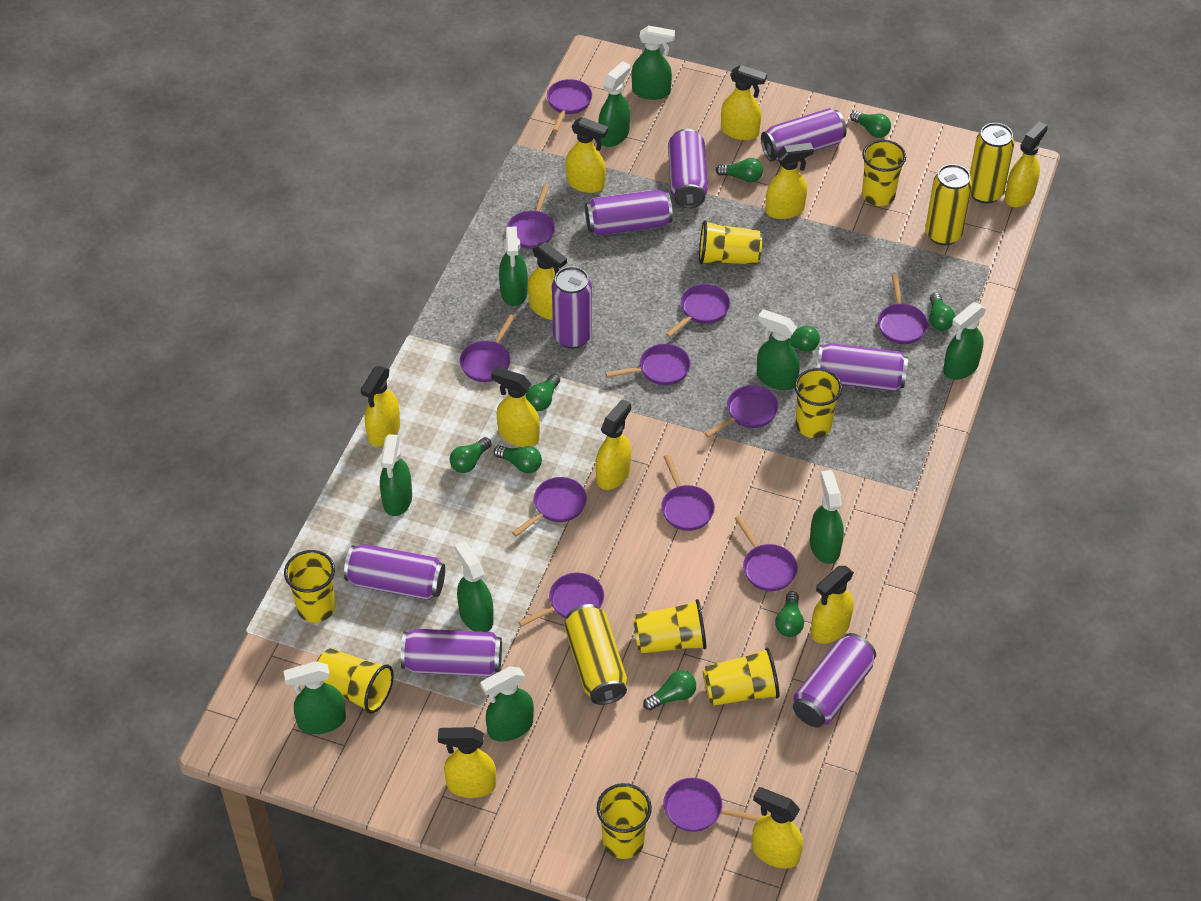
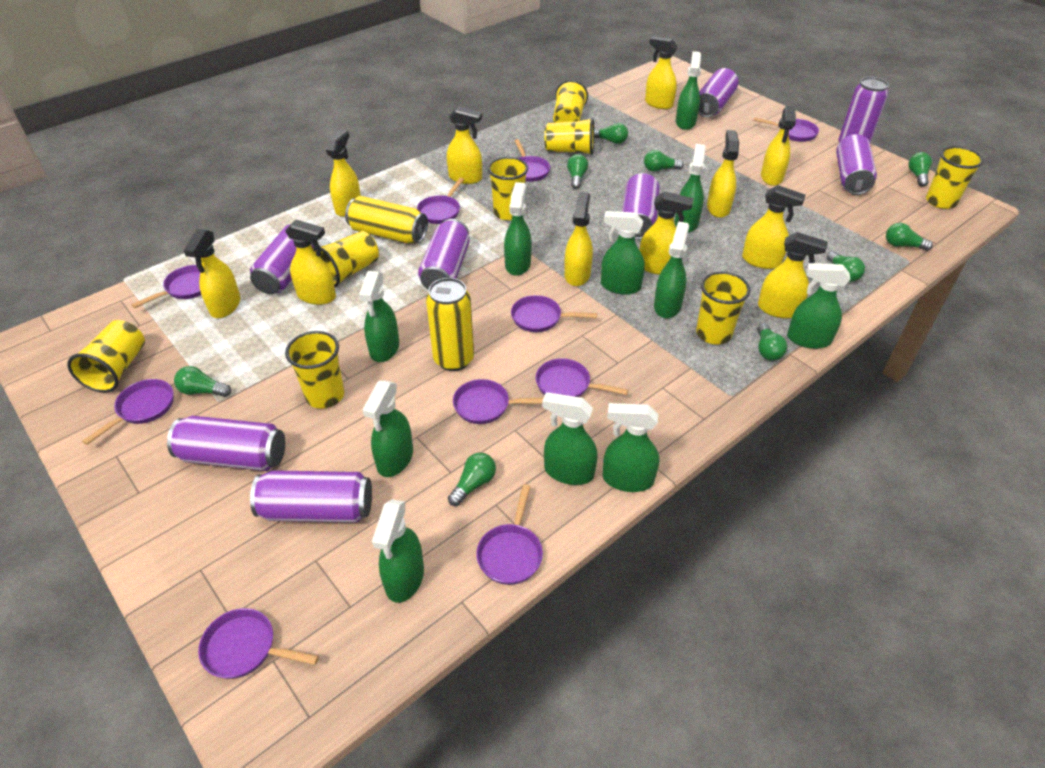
green spray bottle: [283,661,346,734] [380,434,412,516] [454,541,494,632] [480,666,534,742] [499,226,528,306] [598,61,630,147] [632,25,675,100] [757,309,800,390] [810,470,844,564] [943,302,986,380] = 10 -> [359,271,399,362] [362,380,413,477] [372,499,424,603] [504,182,532,276] [542,392,598,485] [601,211,645,295] [603,403,659,492] [654,221,689,318] [675,144,706,233] [676,51,701,130] [787,263,850,349] = 11
purple pan: [460,314,515,382] [507,184,555,249] [512,477,587,537] [518,573,604,627] [547,79,592,132] [605,344,690,385] [661,454,715,531] [664,778,763,832] [666,284,730,337] [704,385,778,438] [735,515,798,591] [878,274,928,344] = 12 -> [82,379,174,445] [131,265,201,308] [198,608,319,679] [417,178,464,224] [453,379,543,424] [476,484,543,585] [511,295,597,332] [514,139,550,182] [535,358,628,397] [753,117,819,142] = 10
yellow can: [564,604,627,705] [925,164,972,245] [970,123,1014,204] = 3 -> [345,196,428,244] [426,278,474,371] = 2

